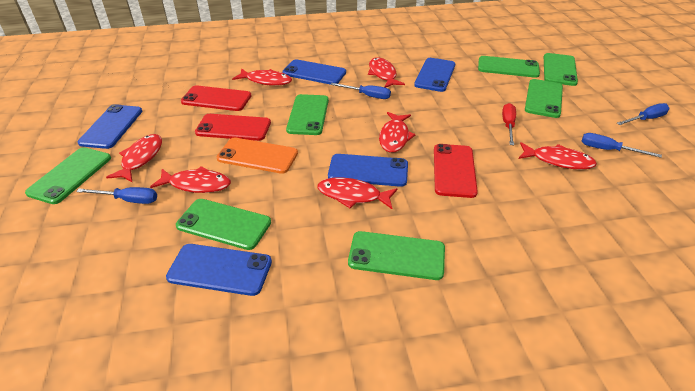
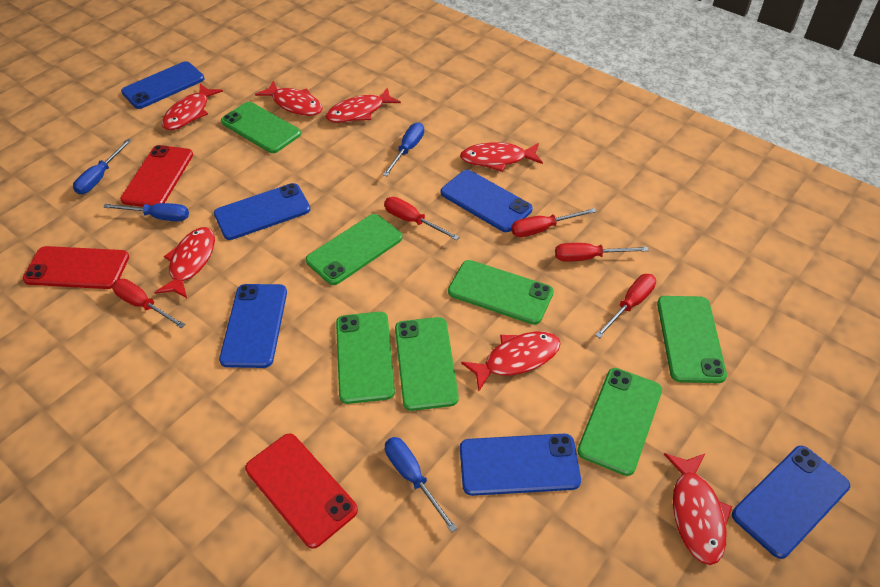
blue phone: [77,104,142,149] [166,244,272,296] [282,59,346,84] [328,154,408,187] [414,58,455,92] = 5 -> [121,61,204,109] [214,183,311,240] [219,284,287,368] [441,170,533,232] [460,434,581,496] [732,446,850,559] = 6
orange phone: [217,138,298,174] = 1 -> none = 0
red screwdriver: [502,103,516,145] = 1 -> [112,279,186,328] [384,197,459,240] [511,208,597,237] [555,243,649,262] [595,274,656,338] = 5

